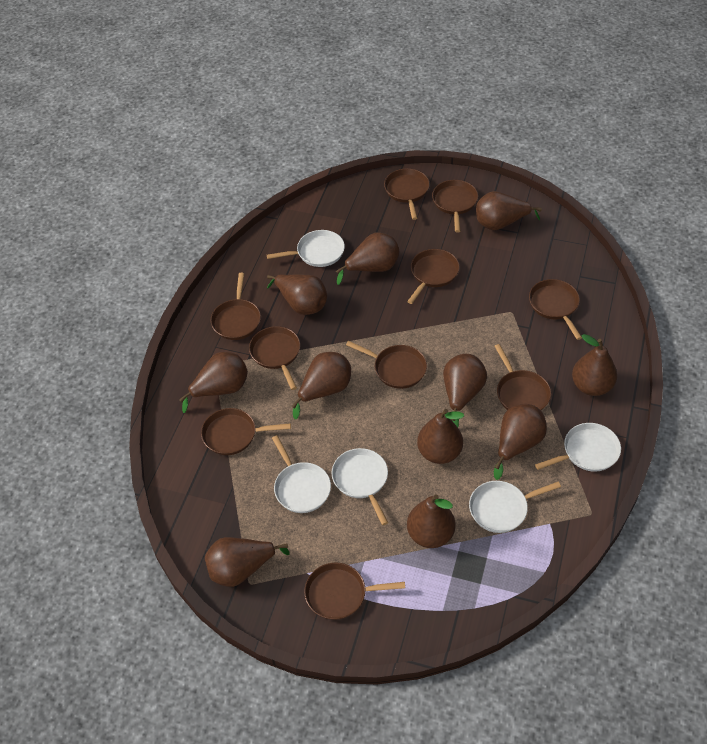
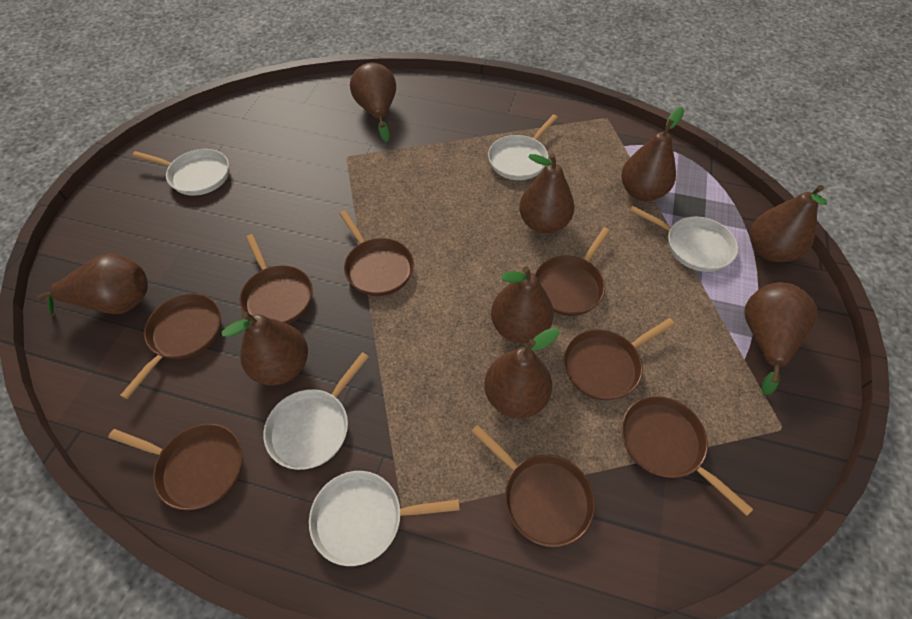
brown pan: [201,408,291,455] [211,273,261,340] [249,326,300,390] [304,563,405,620] [346,341,427,389] [384,169,430,220] [407,249,459,304] [432,180,478,233] [494,344,551,411] [529,279,582,340] = 10 -> [108,424,243,510] [120,294,221,399] [239,234,313,324] [339,210,414,296] [471,425,595,547] [535,227,610,316] [564,318,675,400] [622,396,753,516] = 8
brown pear: [179,352,248,413] [205,537,290,587] [267,274,327,315] [291,352,351,419] [336,232,400,285] [407,494,456,548] [417,409,464,464] [443,354,487,427] [476,191,542,231] [494,404,547,480] [572,334,617,396] = 11 -> [37,254,148,315] [222,312,308,385] [350,63,396,142] [484,328,559,418] [491,266,554,343] [519,154,575,234] [621,107,684,201] [744,282,818,395] [750,185,827,262] = 9

